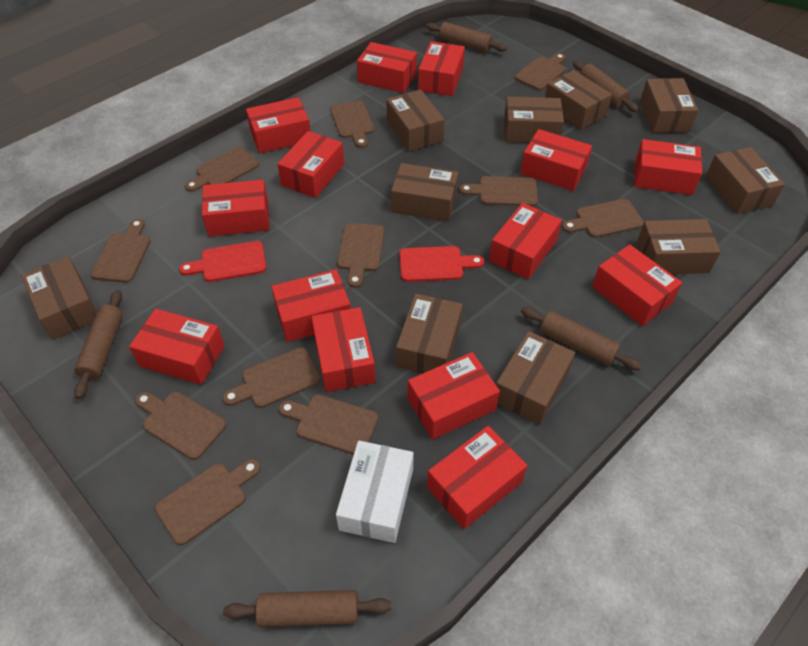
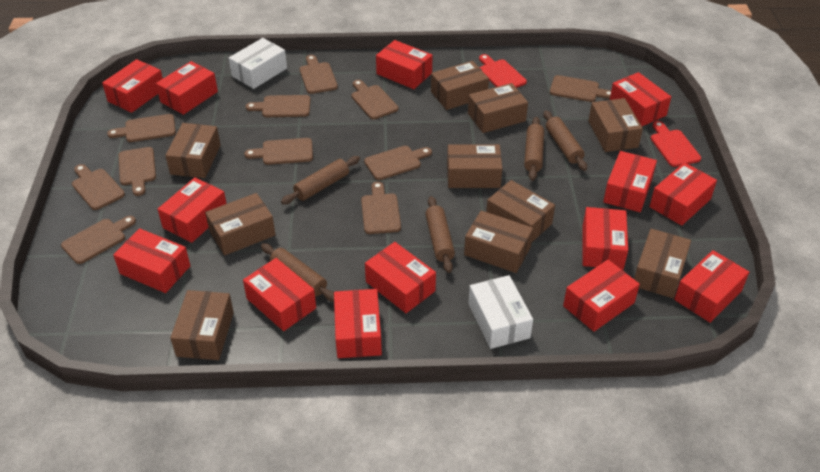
white box: [336,441,414,543] = 1 -> [229,38,287,89] [468,275,533,349] = 2

